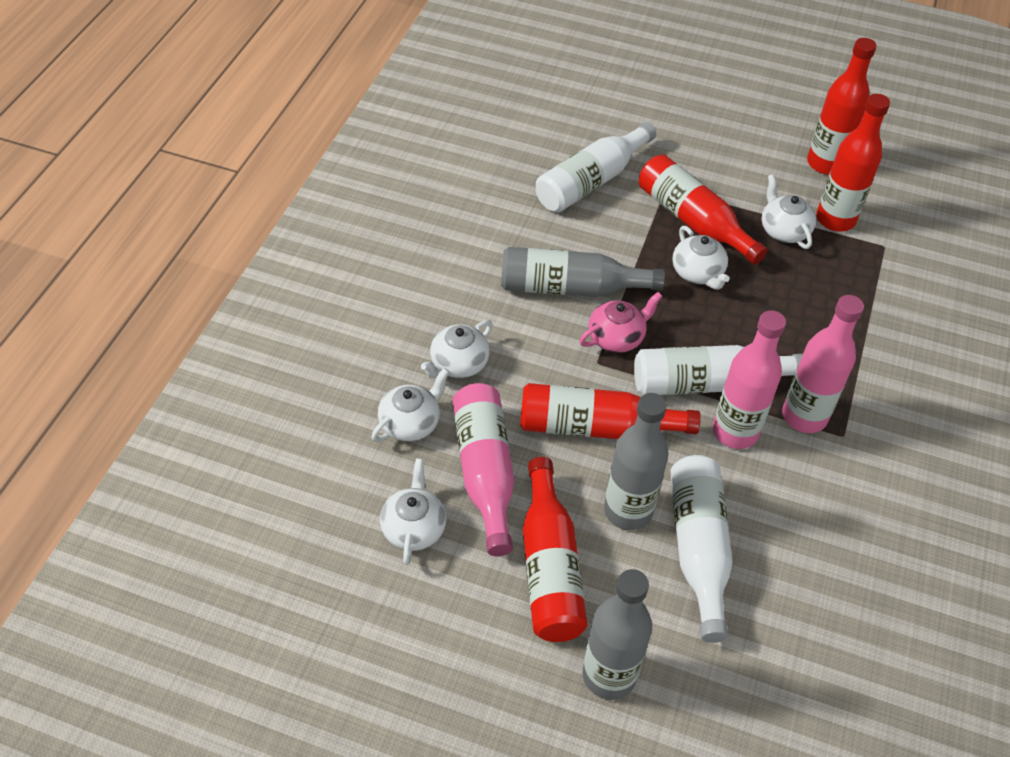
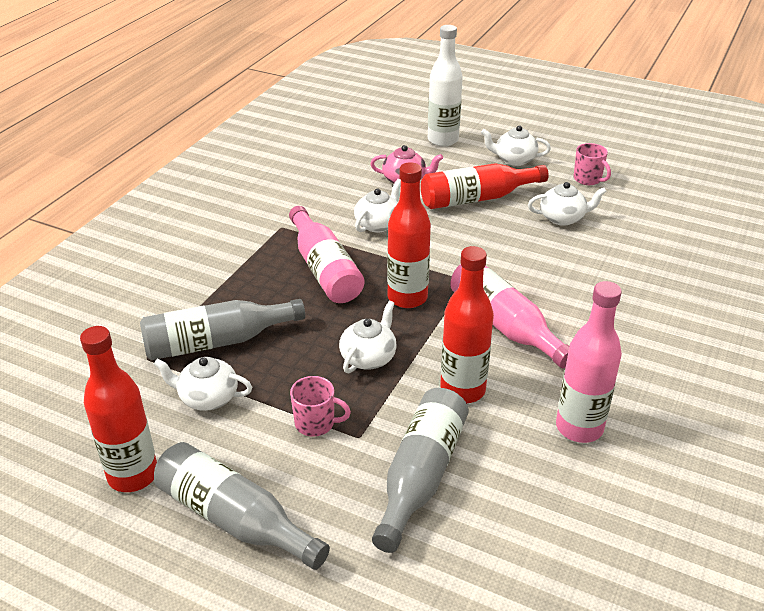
pink mug: none = 0 -> [290,376,351,437] [574,143,611,185] = 2
red bottle: [520,383,701,439] [523,457,588,642] [639,154,768,265] [807,38,877,175] [816,94,890,231] = 5 -> [80,326,157,492] [387,162,431,308] [421,163,549,209] [440,246,494,403] = 4
white bottle: [536,122,656,213] [634,345,803,395] [670,455,733,643] = 3 -> [428,25,463,147] = 1

